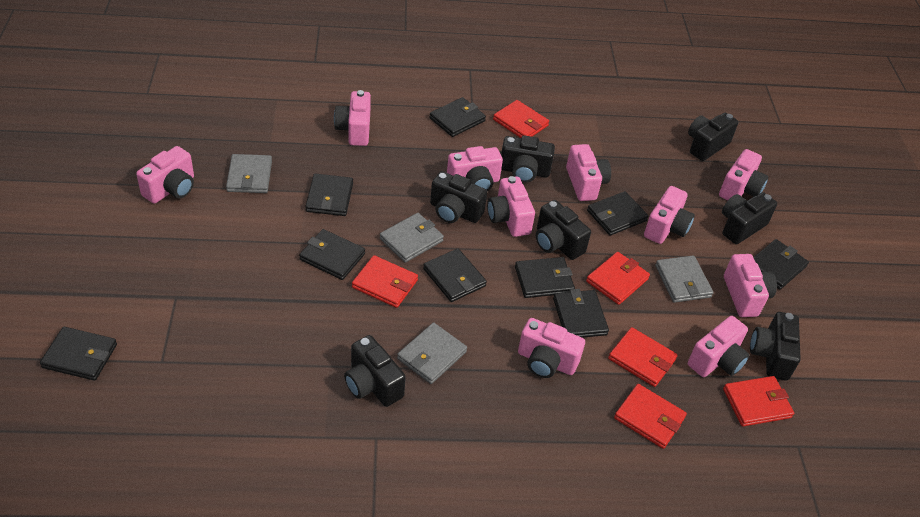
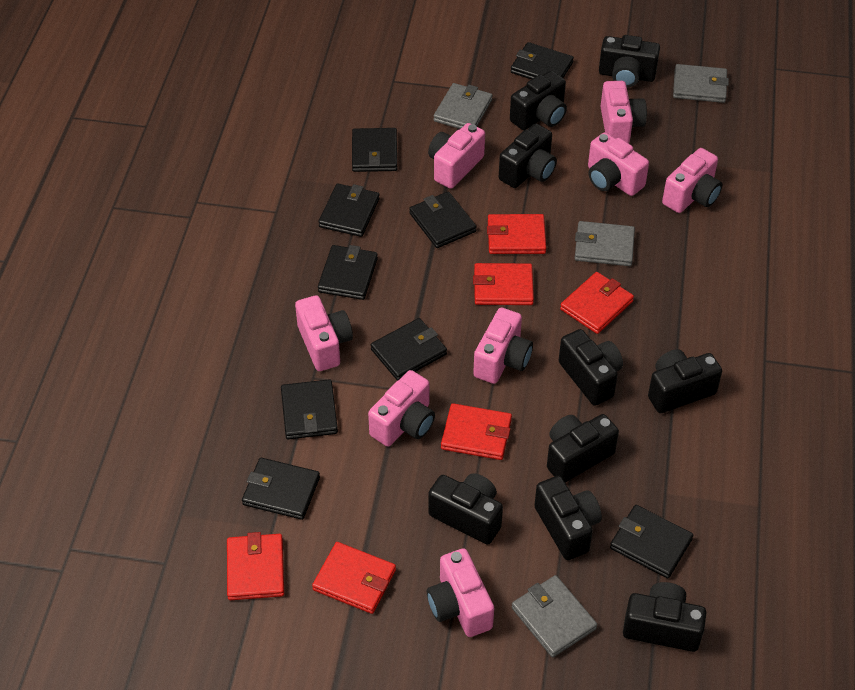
black camera: [344,335,406,407] [430,171,487,223] [501,135,555,183] [536,200,591,260] [688,113,738,161] [722,192,777,244] [750,312,801,381] = 7 -> [428,473,503,545] [499,123,557,188] [510,70,567,130] [534,476,602,560] [547,414,619,483] [559,329,623,406] [599,35,660,88] [623,582,706,652] [648,349,722,413] = 9
pink camera: [136,146,194,204] [334,90,371,146] [447,146,503,191] [487,176,535,237] [518,318,585,378] [566,144,611,201] [644,186,695,244] [688,316,750,377] [719,149,769,201] [724,254,777,317] = 10 -> [295,295,353,371] [368,370,435,447] [427,548,494,637] [428,123,485,189] [473,308,533,384] [588,132,649,196] [600,81,647,144] [662,148,722,213] = 8

